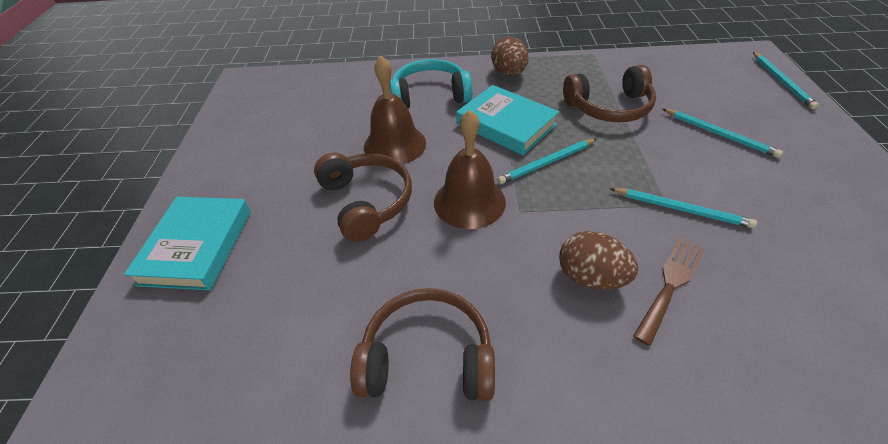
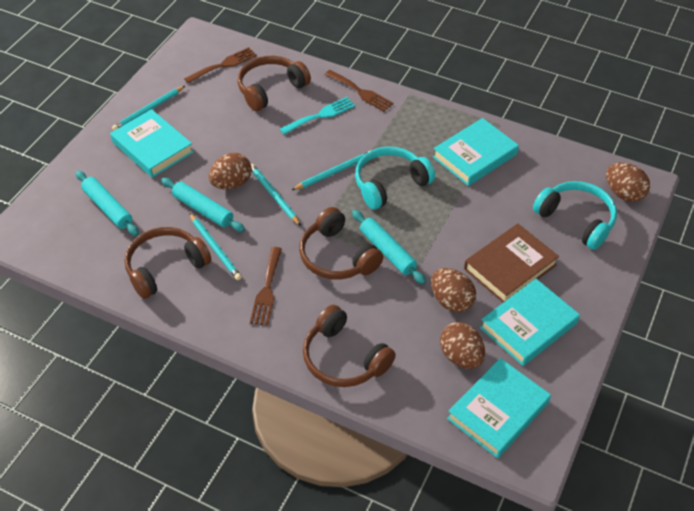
brown bell: [364,56,426,164] [434,110,506,229] = 2 -> none = 0
brown book: none = 0 -> [464,223,559,303] = 1
brown egg: [491,37,528,76] [559,231,638,290] = 2 -> [209,153,252,189] [431,268,476,313] [440,322,485,369] [606,162,650,202] = 4
brown fork: [633,238,705,346] = 1 -> [184,47,257,84] [250,247,282,326] [325,70,393,112] = 3
brown headphones: [314,153,412,242] [350,288,495,401] [563,65,656,122] = 3 -> [124,227,211,299] [238,56,311,111] [299,207,383,280] [303,305,396,387] = 4
turquoise book: [124,197,251,290] [456,85,559,155] = 2 -> [110,109,194,178] [433,118,519,186] [447,358,551,458] [480,279,580,366] = 4
turquoise fork: none = 0 -> [280,97,355,135] = 1
turquoise headphones: [390,59,473,109] = 1 -> [355,147,435,210] [533,181,617,250] = 2
turquoise rolling pin: none = 0 -> [76,171,139,236] [161,178,245,232] [352,210,426,284] = 3

